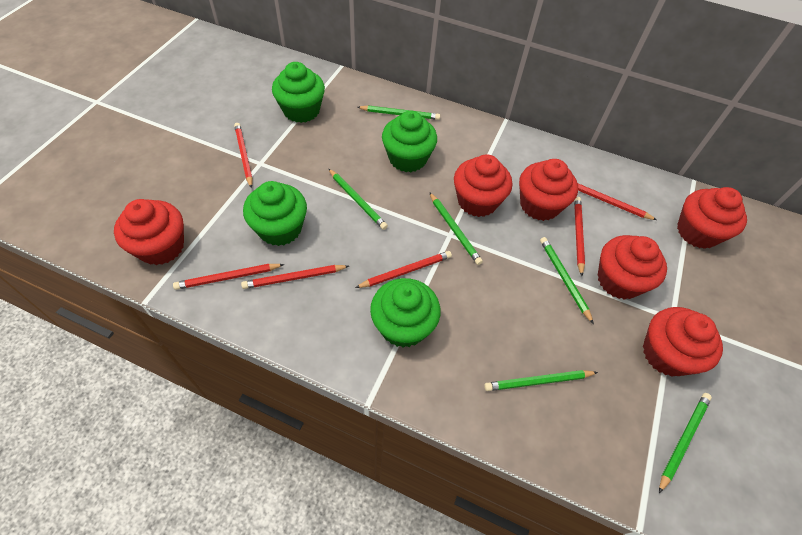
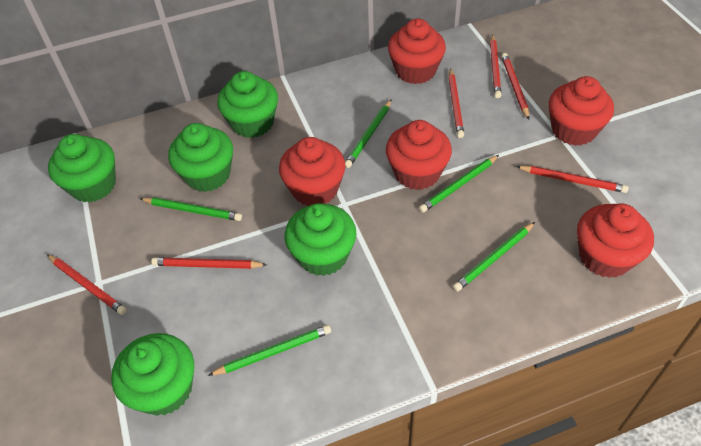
green cupcake: [243,181,307,246] [272,62,325,123] [370,278,441,348] [382,110,437,172] = 4 -> [48,134,116,203] [111,333,195,416] [168,123,233,192] [217,71,278,138] [284,203,356,276] = 5
green pencil: [329,169,388,230] [357,106,440,120] [429,192,483,265] [484,370,598,391] [540,237,594,324] [659,393,712,493] = 6 -> [140,197,242,221] [208,325,331,376] [345,99,392,168] [419,155,499,213] [453,222,535,291] = 5
red cupcake: [114,199,184,265] [454,154,512,217] [519,159,578,221] [598,235,667,300] [643,307,723,377] [677,187,747,249] = 6 -> [279,137,346,206] [386,120,452,190] [388,18,446,84] [549,76,614,146] [577,203,654,278] = 5

